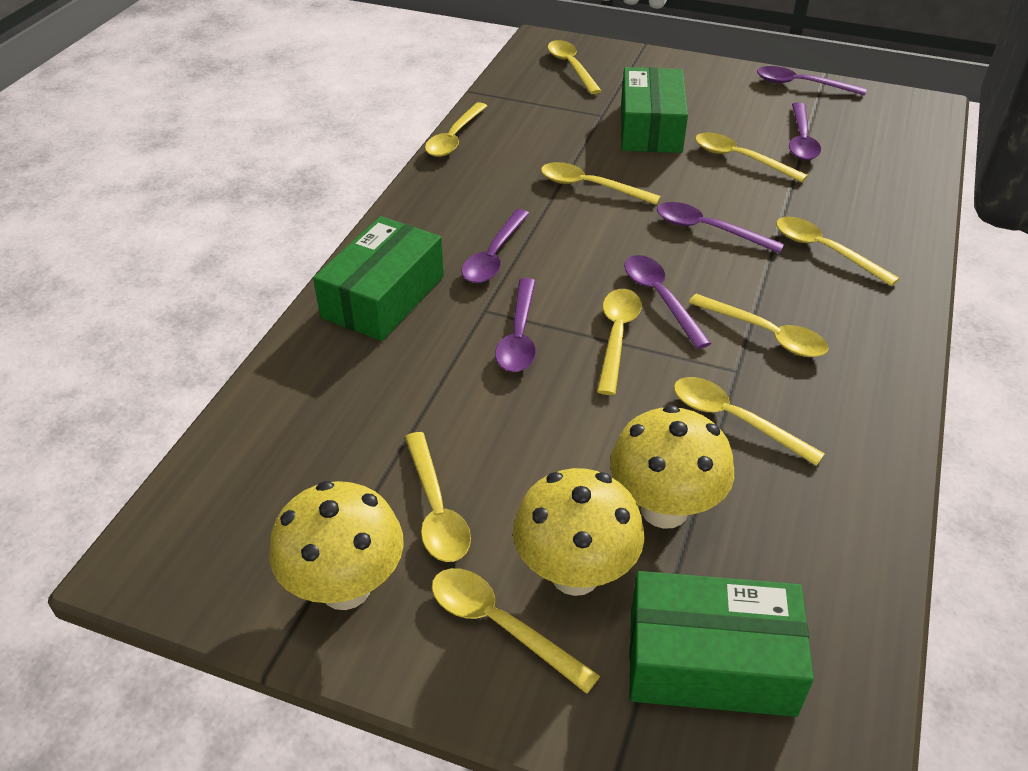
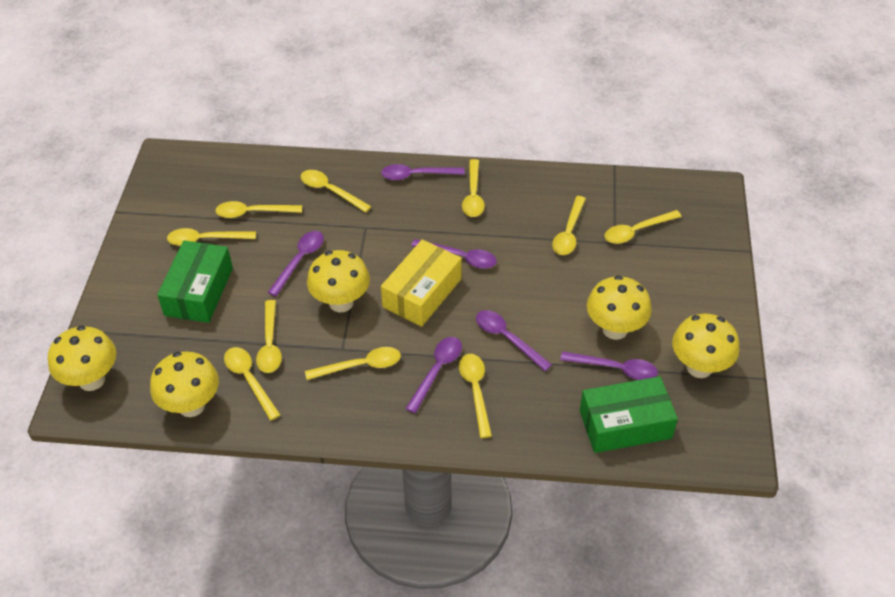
green box: [313,216,444,341] [621,67,688,153] [629,571,814,717] = 3 -> [157,240,233,323] [580,376,678,453] = 2
yellow box: none = 0 -> [381,239,461,327] = 1
yellow mushroom: [269,481,404,610] [513,468,645,596] [610,405,734,529] = 3 -> [48,326,116,391] [150,352,219,417] [307,250,370,312] [587,275,652,340] [672,314,740,378] = 5

